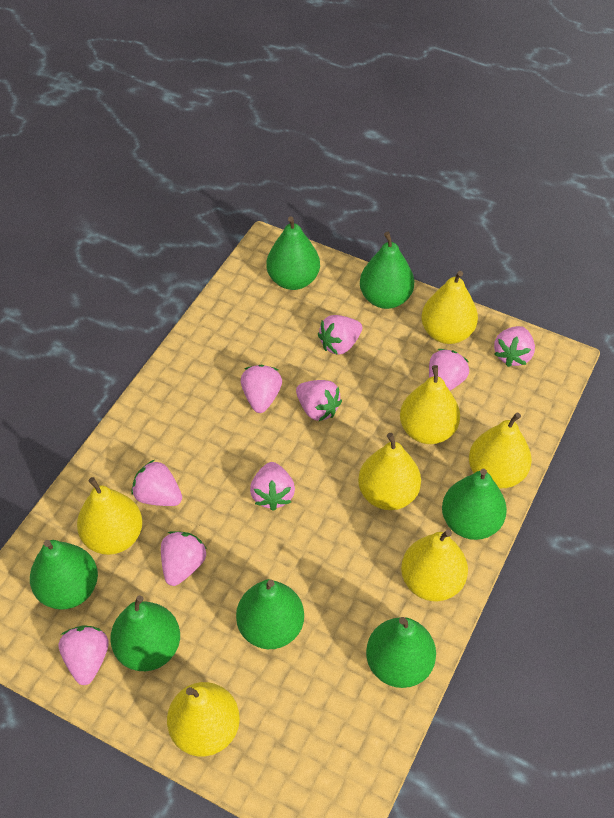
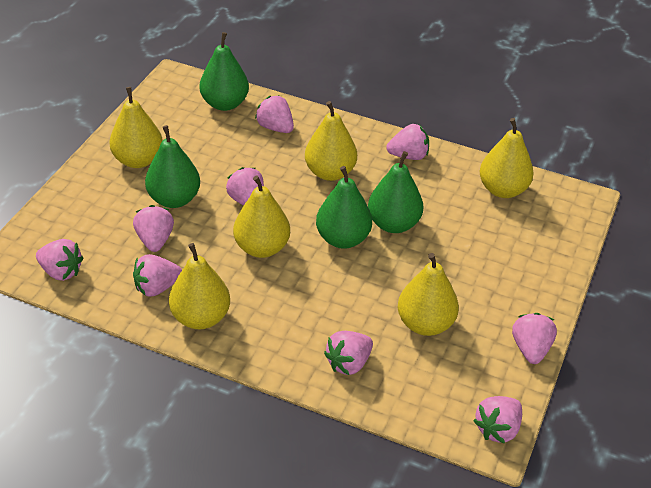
green pear: [30,540,98,610] [110,595,180,671] [236,579,304,649] [266,216,320,290] [360,232,414,309] [366,617,436,688] [442,469,507,540] = 7 -> [145,125,200,208] [200,32,249,111] [316,166,372,249] [368,151,423,233] = 4
yellow pear: [77,477,143,555] [167,682,240,756] [358,433,421,510] [400,365,460,444] [401,530,468,601] [421,271,478,344] [469,413,532,488] = 7 -> [110,87,163,168] [169,243,230,329] [233,175,290,258] [305,101,357,181] [398,253,459,336] [480,118,534,198] = 6

